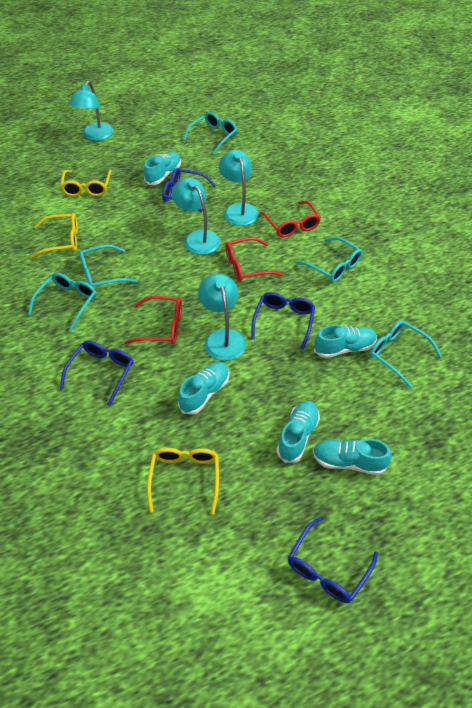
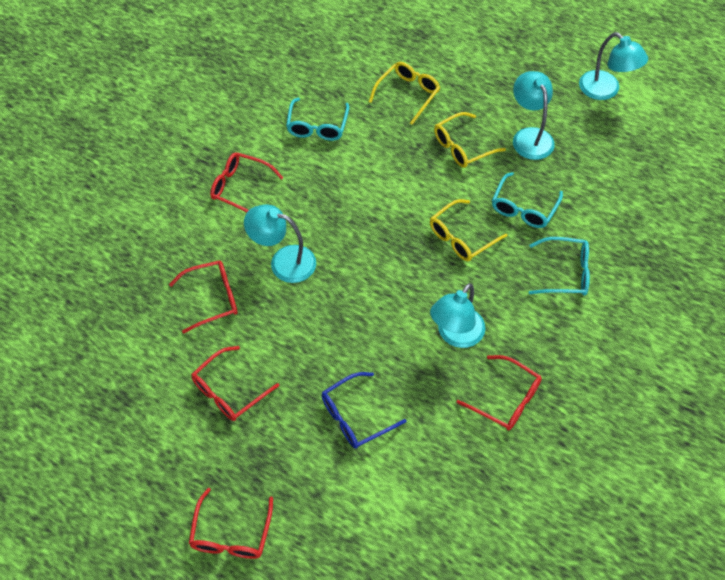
blue glasses: [60,340,134,406] [162,168,217,212] [251,292,315,350] [288,517,378,603] = 4 -> [322,372,407,449] = 1
red glasses: [125,296,182,344] [225,237,283,282] [260,201,321,238] = 3 -> [169,261,238,334] [189,488,273,559] [191,346,279,421] [210,152,283,212] [456,355,542,431] = 5
turquoise glasses: [28,273,97,331] [79,244,137,288] [183,112,238,154] [296,237,362,282] [370,320,442,388] = 5 -> [286,98,349,141] [492,172,563,228] [529,237,590,296] = 3
turquoise shoe: [144,152,181,185] [178,362,229,415] [276,401,320,463] [313,439,392,475] [314,325,377,358] = 5 -> none = 0

